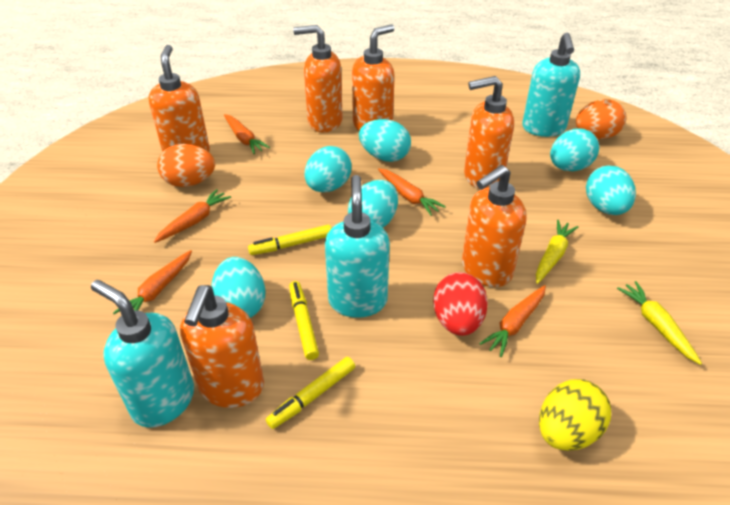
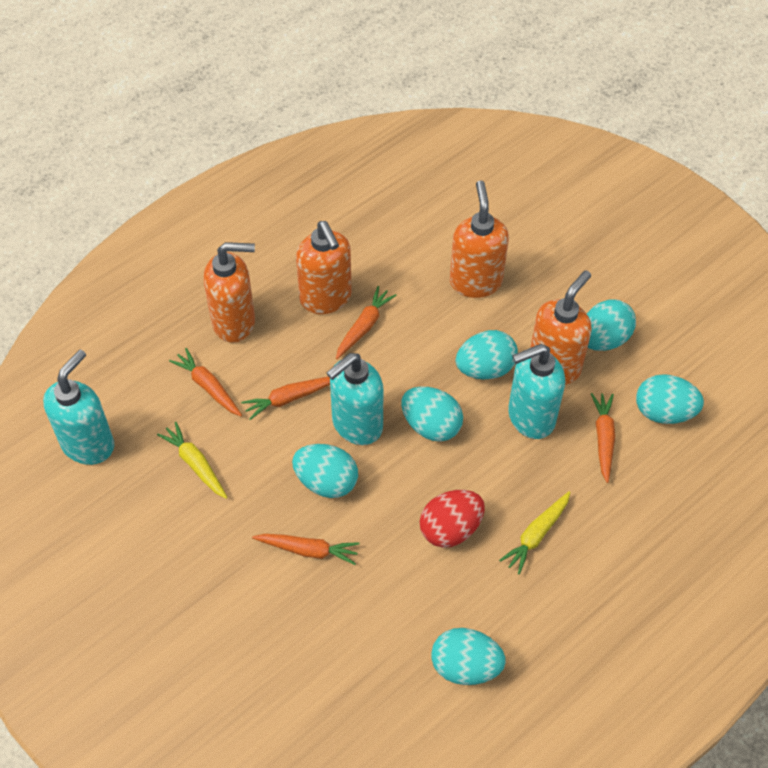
orange egg: [157,144,215,187] [576,99,626,139] = 2 -> none = 0
orange soap dispenser: [149,45,210,152] [180,285,264,408] [293,25,343,133] [352,24,395,131] [462,165,527,287] [464,76,514,190] = 6 -> [204,242,255,343] [296,221,352,314] [450,180,509,298] [530,270,592,385] = 4
yellow egg: [539,379,611,451] = 1 -> none = 0
yellow marker: [248,225,332,255] [266,357,355,429] [289,281,319,360] = 3 -> none = 0

